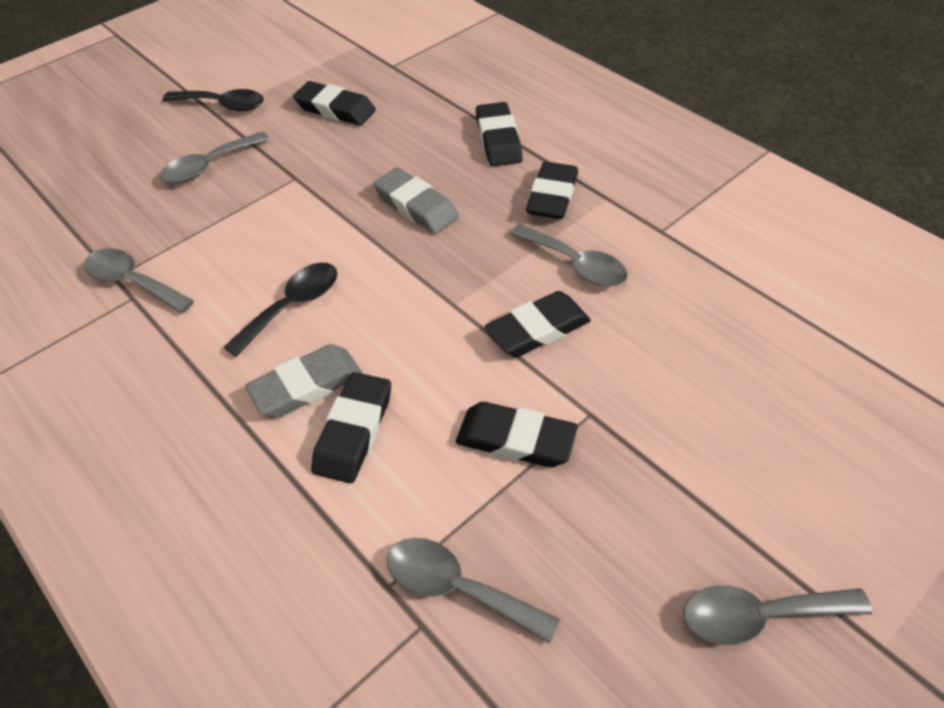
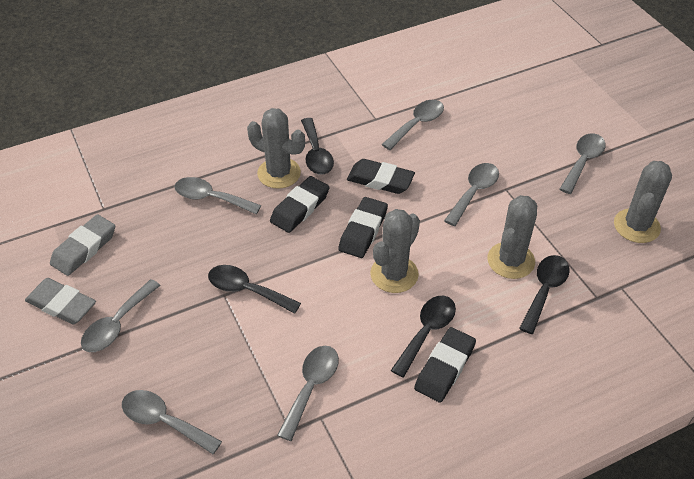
black eraser: [293,81,376,126] [311,372,391,483] [456,402,578,468] [476,102,523,166] [485,291,591,357] [526,162,578,219] = 6 -> [270,176,330,233] [338,197,388,258] [347,159,415,194] [414,327,476,403] = 4
black spoon: [163,89,264,112] [223,263,337,357] = 2 -> [208,265,301,314] [301,118,334,174] [391,296,456,378] [519,255,570,334] = 4
grey cactus: none = 0 -> [247,108,305,189] [370,209,420,293] [487,195,537,279] [614,161,672,243] = 4
grey spoon: [84,248,194,314] [160,132,270,184] [387,538,560,643] [510,224,628,287] [683,585,872,645] = 5 -> [81,279,161,352] [122,390,222,454] [174,177,261,214] [277,346,339,441] [381,100,444,150] [444,163,499,226] [559,133,606,194] = 7

